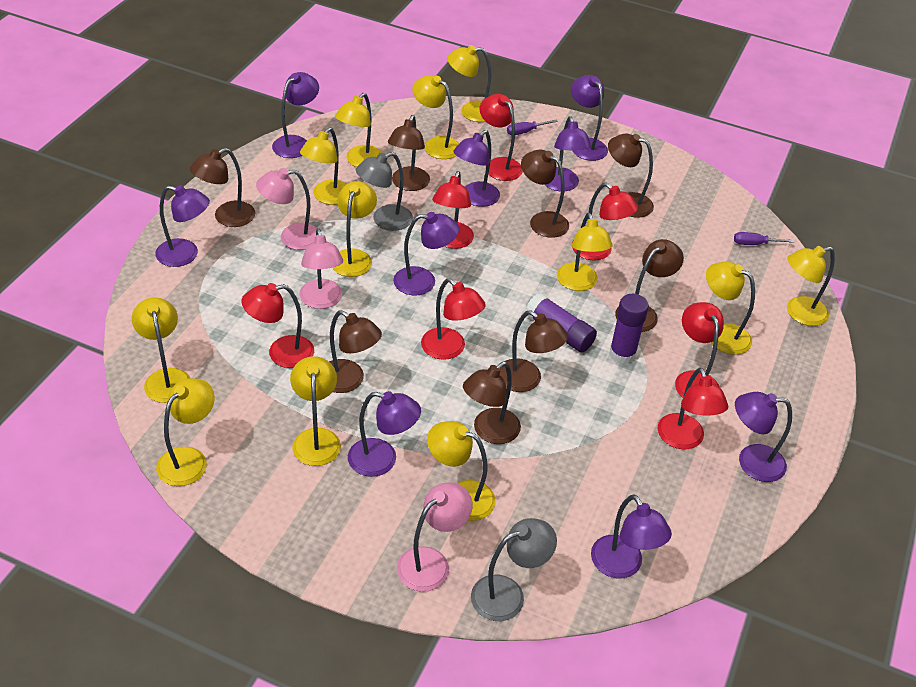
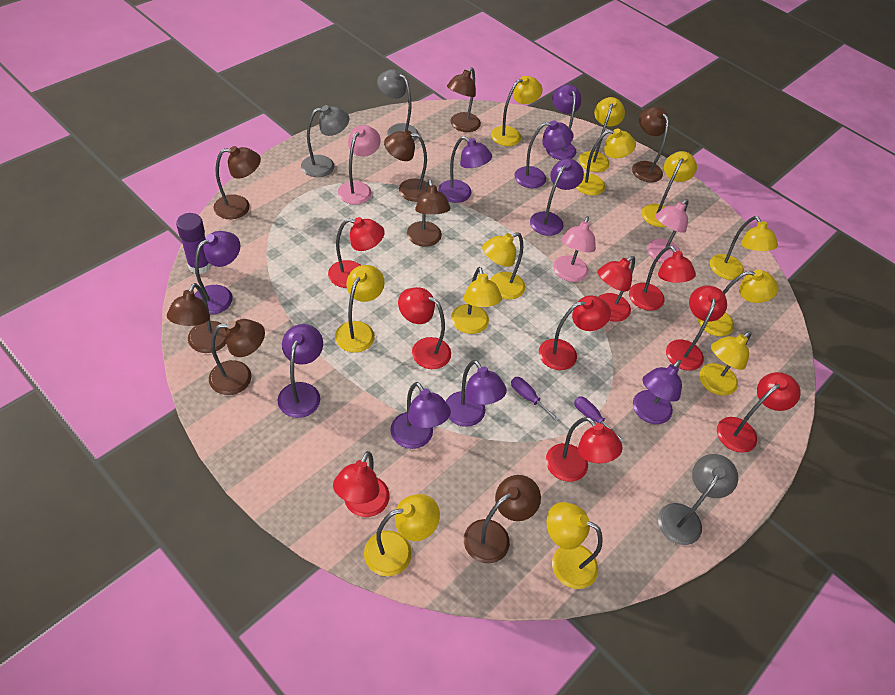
grey lamp: [356,152,413,231] [471,518,557,621] = 2 -> [301,105,349,177] [377,69,419,141] [658,454,738,545] = 3
purple glue stick: [525,293,597,352] [609,294,649,364] = 2 -> [176,213,212,274] = 1
red lamp: [241,283,314,368] [421,278,486,360] [432,171,474,249] [480,94,523,181] [572,183,638,260] [658,368,728,449] [675,302,724,398] = 7 -> [328,217,385,288] [333,451,390,517] [398,287,451,369] [539,296,611,370] [546,417,623,482] [597,256,635,322] [629,246,696,311] [666,286,727,371] [717,372,801,453] = 9

